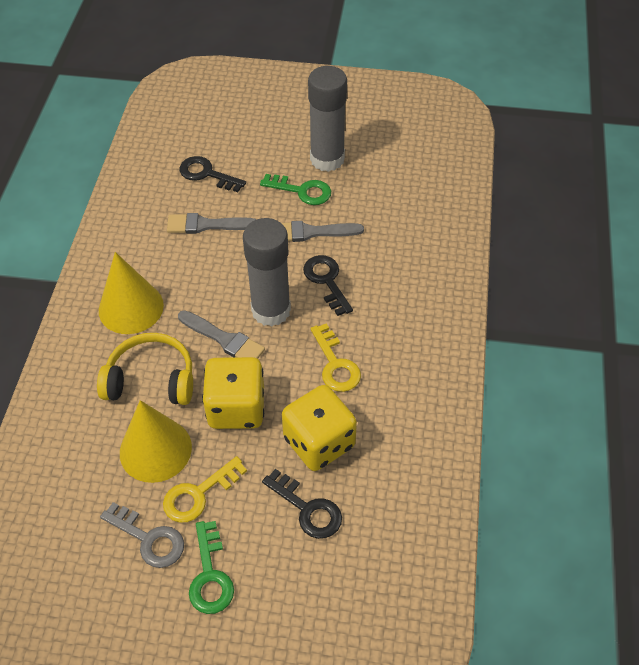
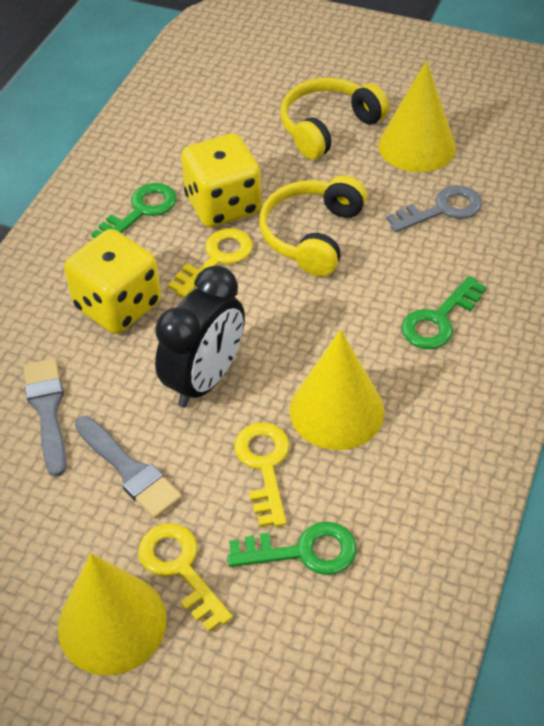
black clock: none = 0 -> [155,265,245,408] = 1
black key: [179,156,246,192] [262,469,342,539] [303,255,353,316] = 3 -> none = 0
green key: [189,521,234,614] [260,174,331,205] = 2 -> [91,183,177,238] [227,522,357,575] [401,276,486,349] = 3
grey brush: [167,213,257,234] [178,310,265,359] [282,221,364,242] = 3 -> [23,358,67,477] [75,416,182,519] = 2
grey glue stick: [243,218,291,327] [308,66,347,172] = 2 -> none = 0
yellow cone: [99,252,164,334] [120,400,192,483] = 2 -> [58,553,166,675] [290,330,384,450] [378,61,456,172] = 3
yellow headphones: [97,333,193,405] = 1 -> [259,175,367,276] [280,78,389,159] = 2
yellow key: [163,456,247,523] [311,323,361,392] = 2 -> [138,523,233,632] [168,228,253,298] [234,423,290,527] = 3

